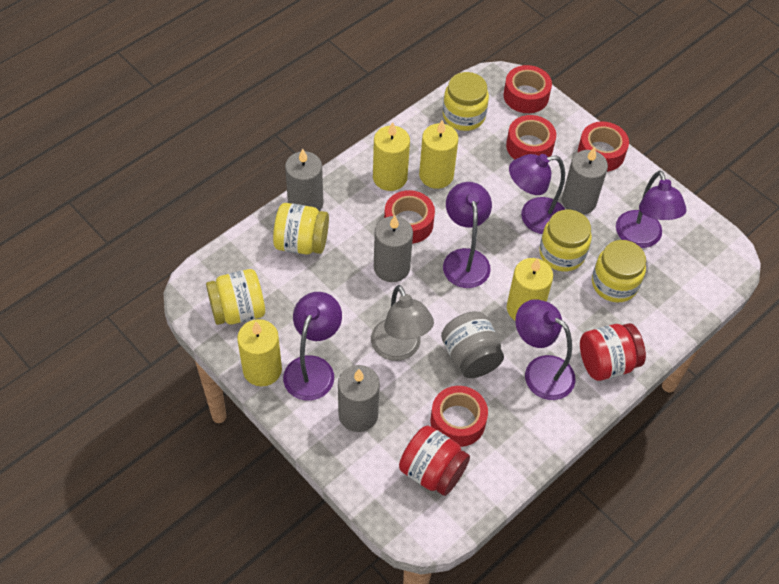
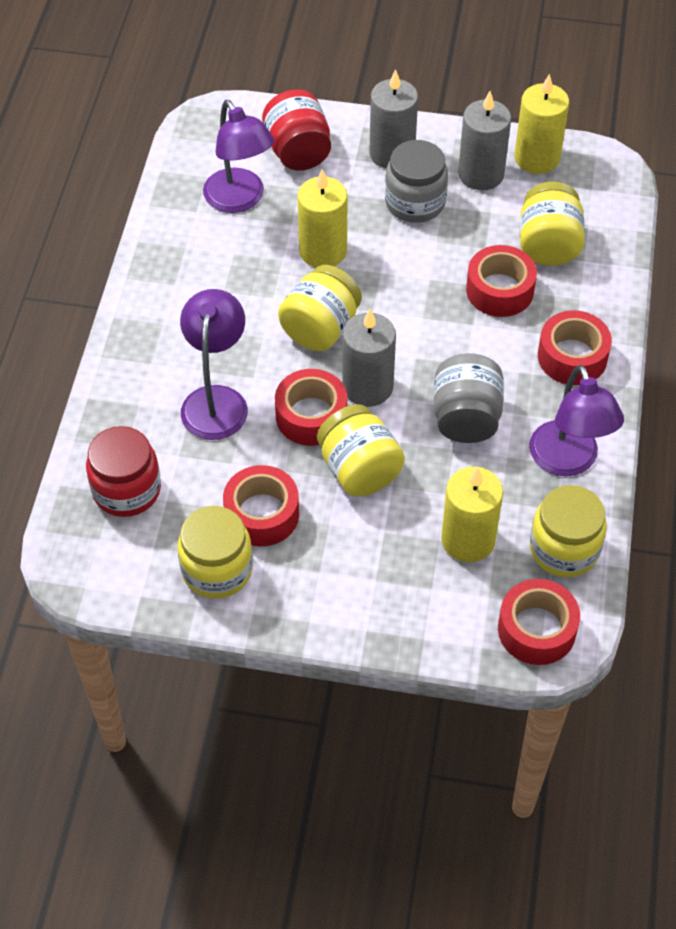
grey candle: [285,148,323,211] [338,365,380,432] [374,215,413,282] [562,147,608,215] = 4 -> [342,309,396,407] [369,69,418,168] [458,91,511,190] = 3
grey jar: [441,311,504,378] = 1 -> [385,140,448,223] [434,353,503,443] = 2
grey lamp: [371,285,434,361] = 1 -> none = 0
purple lamp: [283,292,342,401] [443,182,492,288] [509,154,565,234] [515,299,576,400] [616,171,686,248] = 5 -> [180,289,248,440] [203,100,274,213] [529,365,624,477] = 3
yellow candle: [237,319,282,386] [373,122,410,191] [419,120,458,189] [507,258,553,320] = 4 -> [298,169,348,268] [441,467,503,562] [514,74,569,174] = 3

